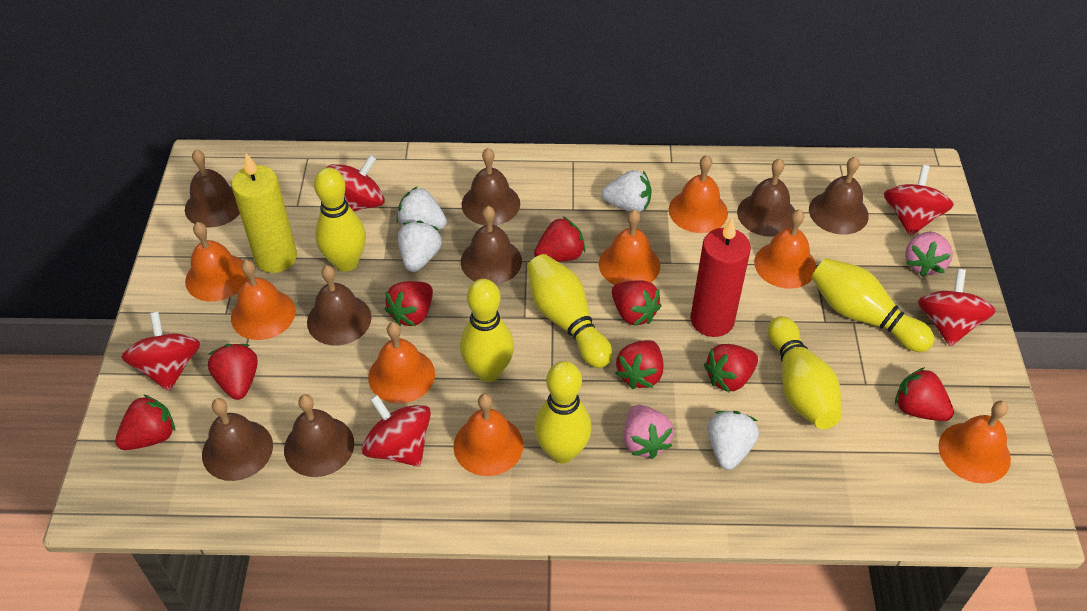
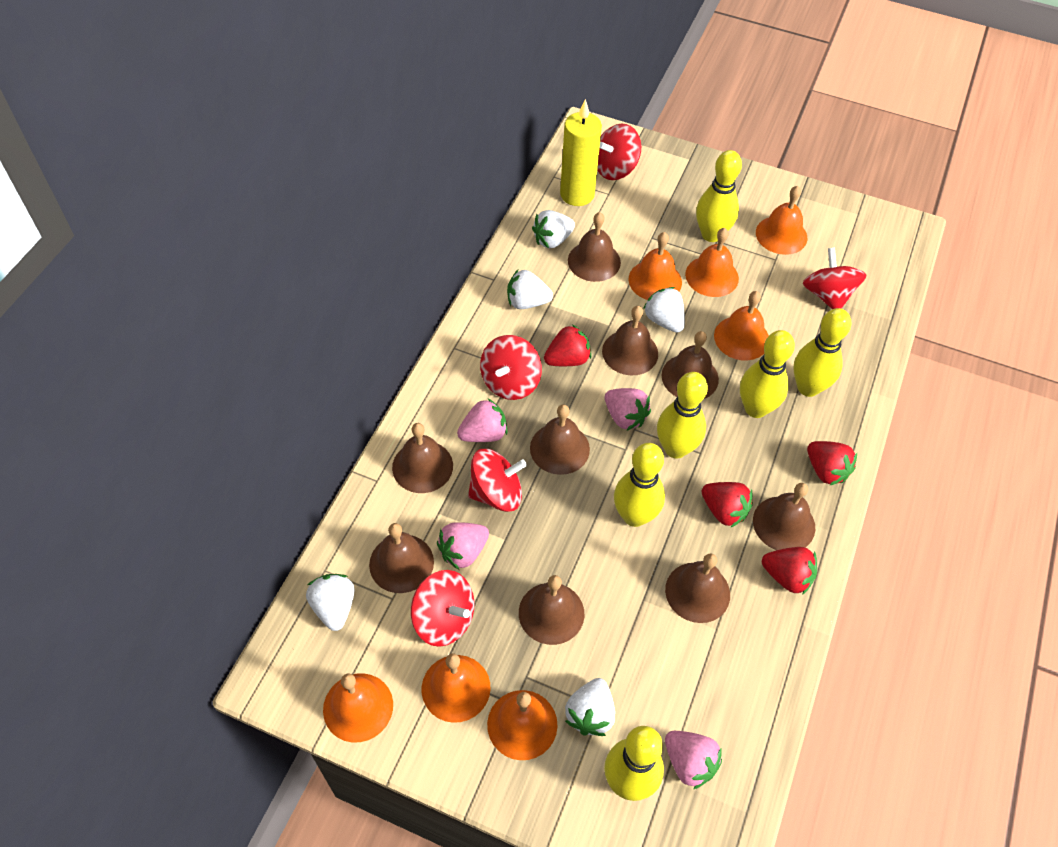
brown bell: [185,150,240,228] [202,398,273,481] [284,394,354,477] [307,265,372,345] [461,206,522,284] [462,148,520,225] [737,158,795,237] [809,156,869,235] = 8 -> [369,523,434,593] [392,423,453,493] [519,575,585,645] [530,405,590,475] [568,212,621,282] [602,306,658,376] [662,331,719,399] [665,553,730,623] [753,483,815,550] = 9
orange bell: [185,222,248,302] [231,260,296,340] [368,322,435,404] [453,393,523,476] [599,209,660,285] [669,155,728,233] [754,209,816,289] [938,401,1011,483] = 8 -> [323,673,393,742] [422,653,490,723] [487,690,558,760] [628,232,682,300] [685,228,739,297] [714,291,769,360] [756,186,807,255] = 7
pink strawberry: [623,405,673,459] [905,232,953,277] = 2 -> [437,522,489,570] [457,398,507,442] [605,388,651,431] [665,731,722,789] = 4
red candle: [690,217,751,337] = 1 -> none = 0
red strawberry: [115,394,175,450] [208,344,258,400] [385,281,433,326] [534,216,585,262] [612,280,662,326] [616,340,663,389] [704,344,758,392] [895,367,954,421] = 8 -> [544,324,591,366] [702,482,753,527] [762,547,817,595] [807,441,857,486] = 4
white strawberry: [397,186,447,230] [398,220,442,272] [602,170,652,212] [708,411,759,470] = 4 -> [306,574,355,631] [507,270,553,309] [532,210,575,248] [565,678,615,736] [643,287,685,333] = 5

